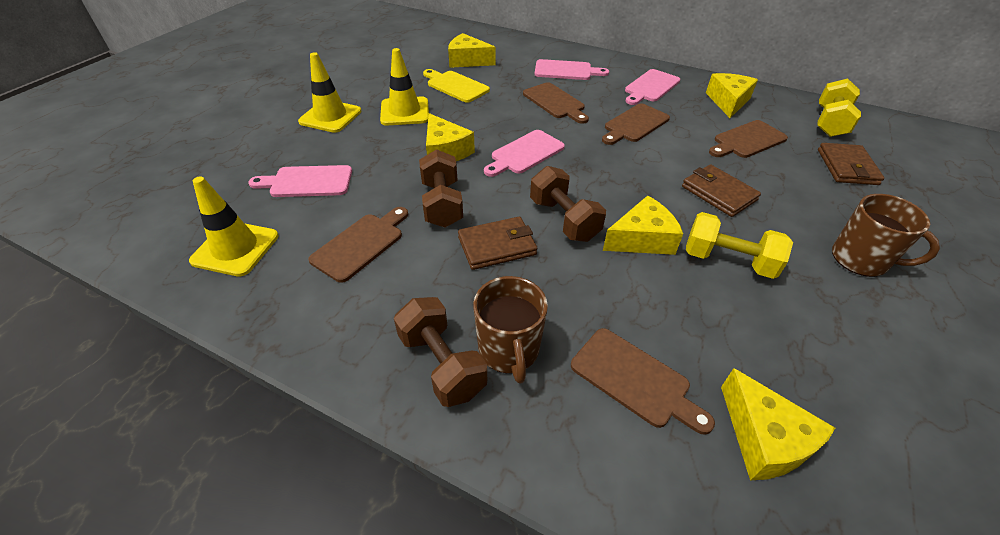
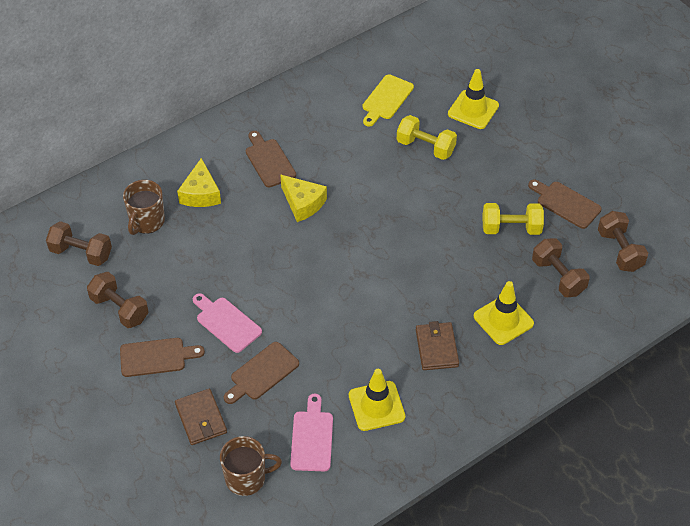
brown cutting board: [308,207,408,283] [523,82,589,124] [571,328,715,435] [602,103,670,145] [709,120,788,158] = 5 -> [120,338,205,377] [224,342,299,404] [246,131,296,188] [528,179,602,229] = 4
brown dumbbell: [394,297,487,407] [419,149,463,227] [530,166,606,242] = 3 -> [46,221,112,266] [87,272,149,328] [532,238,590,297] [598,211,648,272] = 4
brown wallet: [458,217,538,270] [682,165,761,217] [818,143,885,185] = 3 -> [175,389,227,445] [416,321,459,370] = 2
pink cutting board: [248,165,352,197] [484,130,565,177] [535,59,609,80] [625,69,680,105] = 4 -> [193,293,262,353] [290,394,333,471] = 2
yellow cheese: [426,113,475,161] [448,33,495,68] [603,195,683,255] [706,73,758,118] [721,368,835,480] = 5 -> [177,158,221,207] [280,174,327,222] = 2

